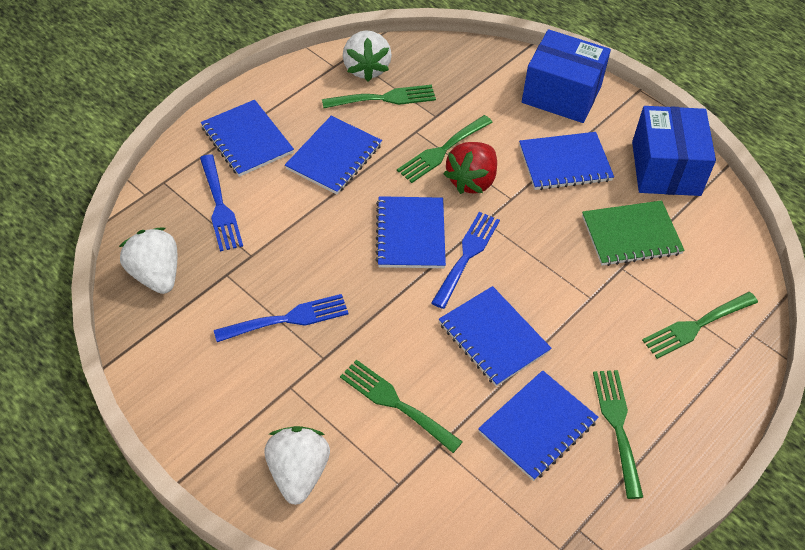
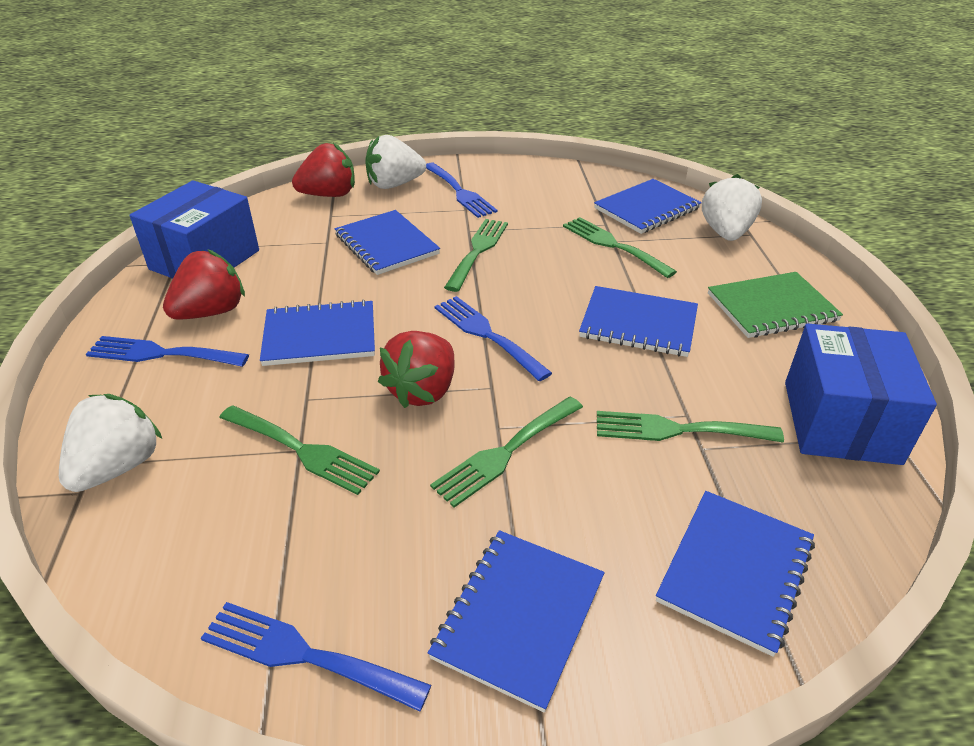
blue fork: [200,154,243,251] [214,294,349,342] [431,212,500,309] = 3 -> [86,336,249,367] [201,602,431,712] [426,163,498,218] [434,296,552,381] = 4
red strawberry: [444,142,497,194] = 1 -> [163,249,245,320] [292,143,355,197] [378,331,455,408] = 3

